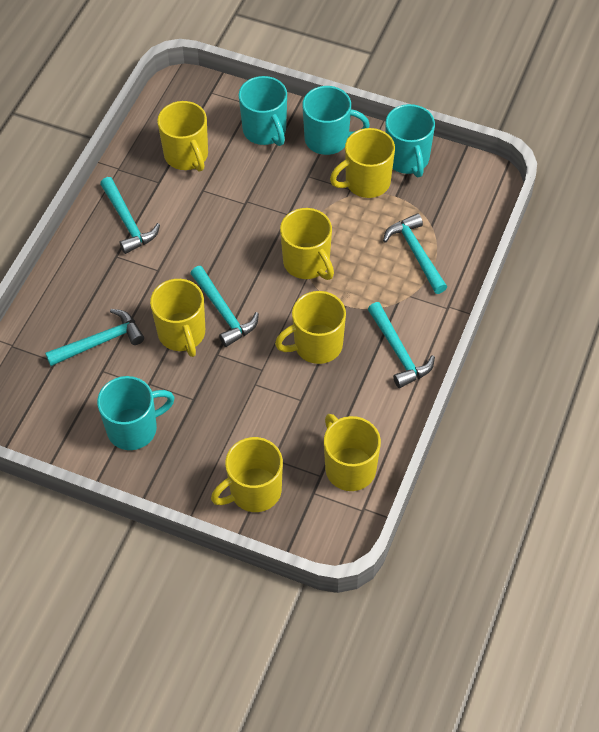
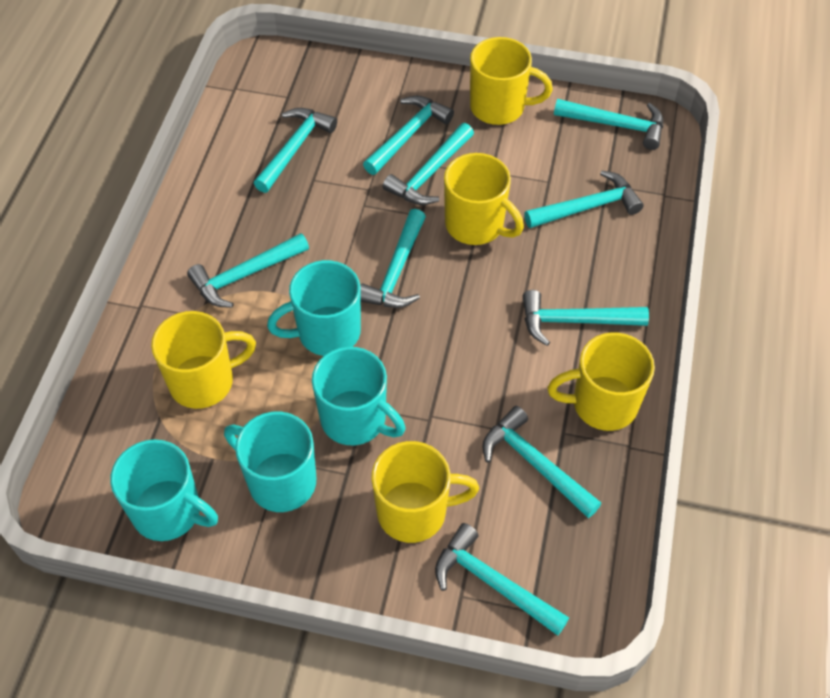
turquoise hammer: [45,309,144,366] [100,177,160,254] [190,266,259,347] [368,302,435,388] [383,213,447,294] = 5 -> [187,233,309,308] [254,108,337,193] [360,209,426,308] [363,96,454,175] [383,123,474,205] [435,523,569,636] [483,406,601,518] [523,290,649,346] [524,171,644,228] [554,99,663,150] = 10
yellow mug: [150,279,205,357] [157,101,208,172] [211,437,283,512] [275,291,346,364] [280,208,334,280] [324,414,381,491] [330,128,395,198] = 7 -> [151,311,256,409] [371,441,479,543] [444,153,524,245] [470,37,553,125] [547,332,655,431] = 5

